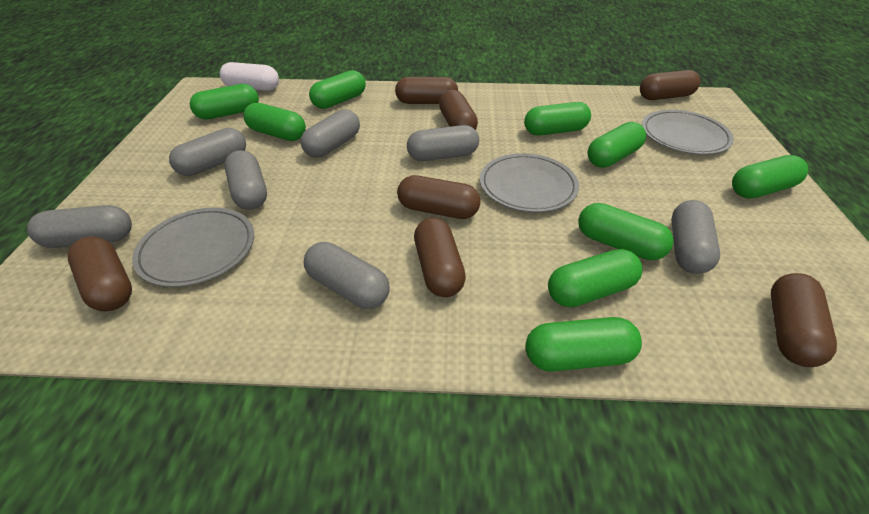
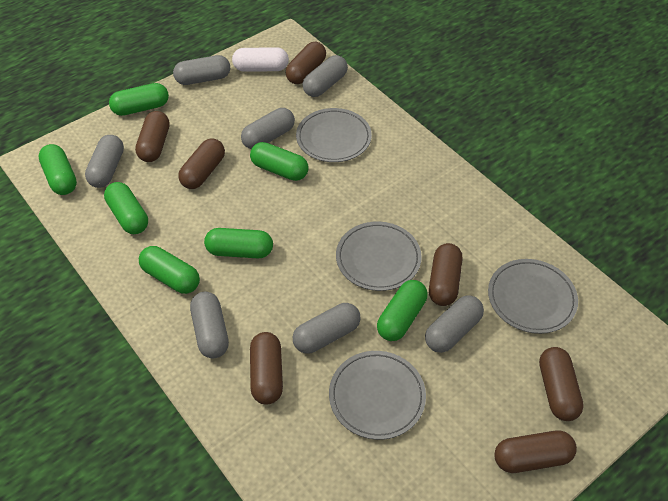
green capsule: [190,84,259,120] [244,103,306,141] [309,70,366,109] [524,102,591,136] [525,317,642,372] [548,249,642,307] [578,203,674,260] [587,122,646,168] [732,155,808,199] = 9 -> [39,144,77,195] [104,182,148,234] [109,83,169,116] [139,246,200,294] [204,228,273,258] [250,142,308,181] [377,280,428,341] = 7
grey plate: [132,208,254,287] [480,153,579,212] [642,110,734,155] = 3 -> [296,108,372,162] [329,351,426,440] [336,221,422,291] [488,259,578,334] = 4

